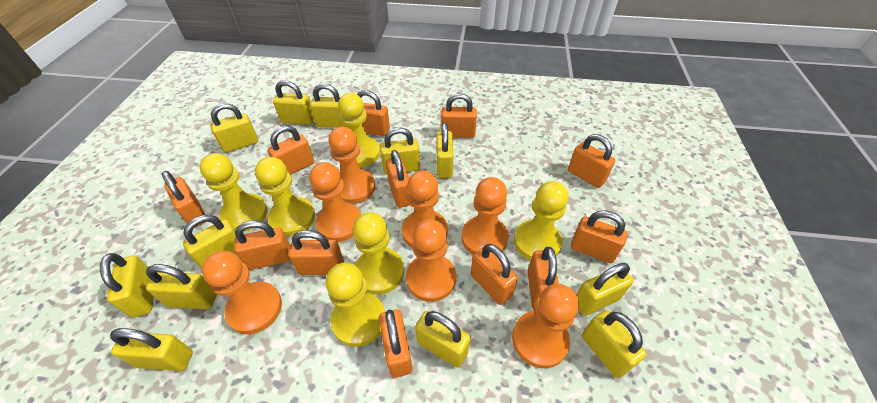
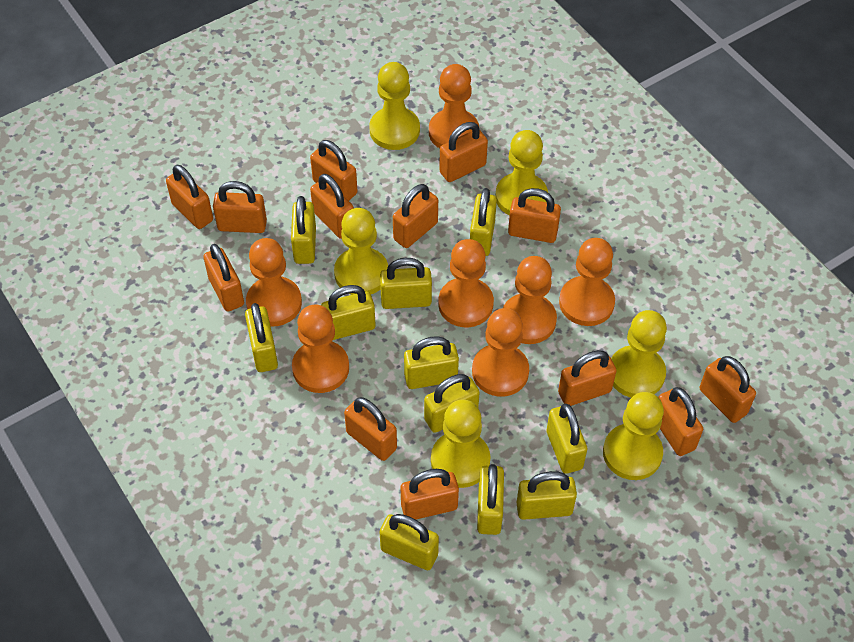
orange padlock: [162,171,206,228] [234,220,291,270] [268,126,314,175] [288,230,344,275] [357,90,390,136] [379,309,412,378] [386,150,410,208] [441,93,477,138] [471,244,518,305] [527,247,559,309] [568,134,615,188] [571,210,627,263] = 12 -> [166,165,213,229] [203,244,244,311] [213,181,267,233] [310,140,358,201] [310,174,354,239] [344,397,397,461] [393,184,438,248] [401,469,459,519] [439,122,488,182] [508,188,561,243] [558,350,616,406] [658,387,703,456] [699,356,756,423] = 13
yellow padlock: [100,253,154,317] [110,328,193,371] [146,264,217,309] [183,215,237,269] [210,103,258,153] [273,80,314,125] [310,83,348,128] [380,127,420,174] [415,311,470,368] [436,123,453,178] [576,263,634,316] [582,310,647,378] = 12 -> [245,303,278,372] [291,196,316,264] [321,285,375,340] [380,258,432,309] [380,514,439,570] [404,336,459,389] [424,374,480,433] [470,188,497,256] [477,464,504,535] [516,471,577,520] [547,403,587,474] = 11

